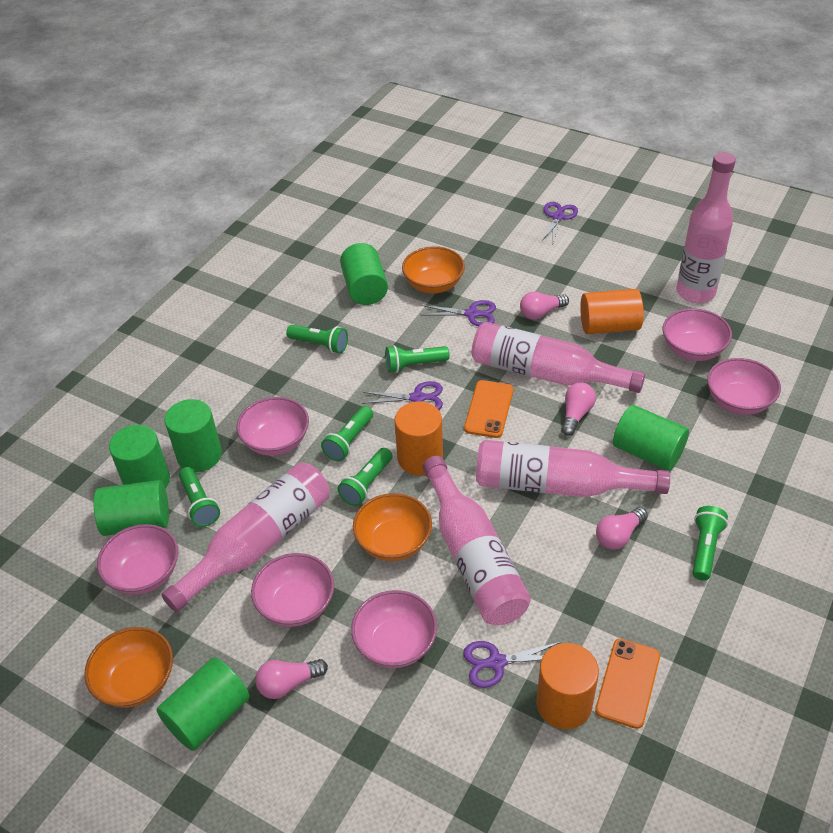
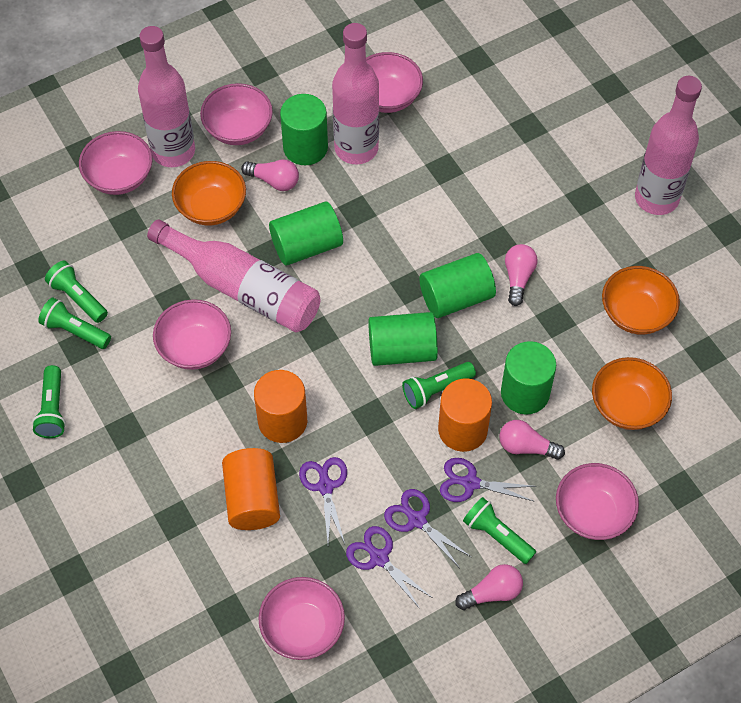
green cylinder: [94,480,169,536] [109,425,170,488] [156,657,249,751] [165,399,222,472] [340,243,388,305] [613,405,689,471] = 6 -> [269,202,343,266] [280,94,328,165] [368,312,438,366] [420,253,496,318] [501,341,556,415] = 5
green flashlight: [179,467,220,527] [286,325,348,354] [321,406,373,461] [337,448,393,506] [385,345,449,373] [692,506,728,581] = 6 -> [32,365,66,438] [38,298,111,349] [45,261,108,323] [402,362,476,409] [463,497,536,564] = 5
orange phone: [464,380,513,438] [595,639,660,729] = 2 -> none = 0
pink bottle: [161,462,330,612] [423,456,531,625] [472,322,645,393] [476,440,670,497] [676,152,736,303] = 5 -> [138,26,195,167] [147,219,320,332] [332,23,379,164] [635,76,702,215] = 4

